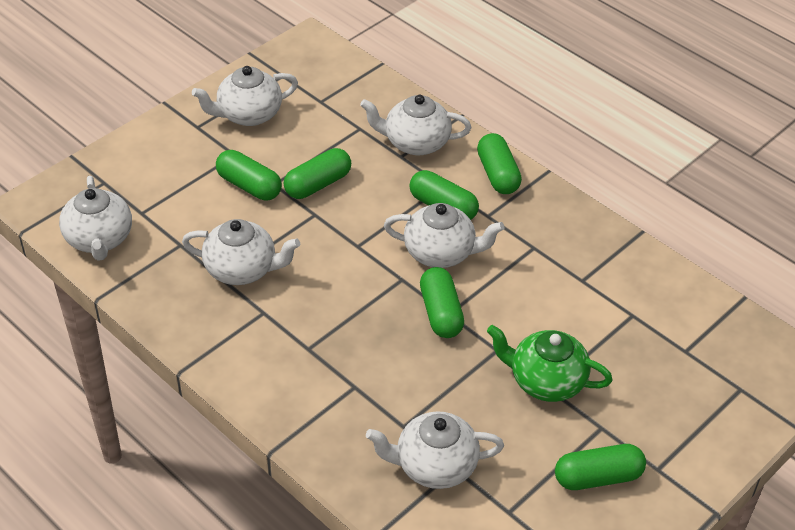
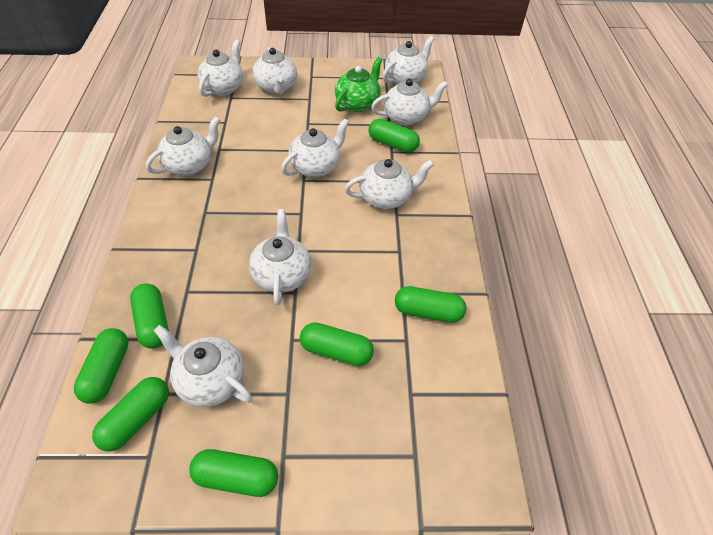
green capsule: [216,150,282,201] [284,148,351,199] [409,170,479,220] [420,267,464,338] [477,133,522,194] [555,444,646,490] = 6 -> [74,328,129,404] [92,377,169,452] [130,283,169,349] [189,449,278,497] [300,322,374,366] [368,119,420,152] [395,286,467,323] = 7
white teapot: [59,176,132,261] [182,219,300,285] [192,66,298,126] [360,95,471,155] [366,411,504,489] [384,203,505,268] = 6 -> [146,116,220,176] [154,325,252,407] [197,40,243,97] [249,209,311,305] [252,47,297,94] [281,119,349,177] [345,159,434,209] [371,79,448,125] [382,36,434,84] = 9

